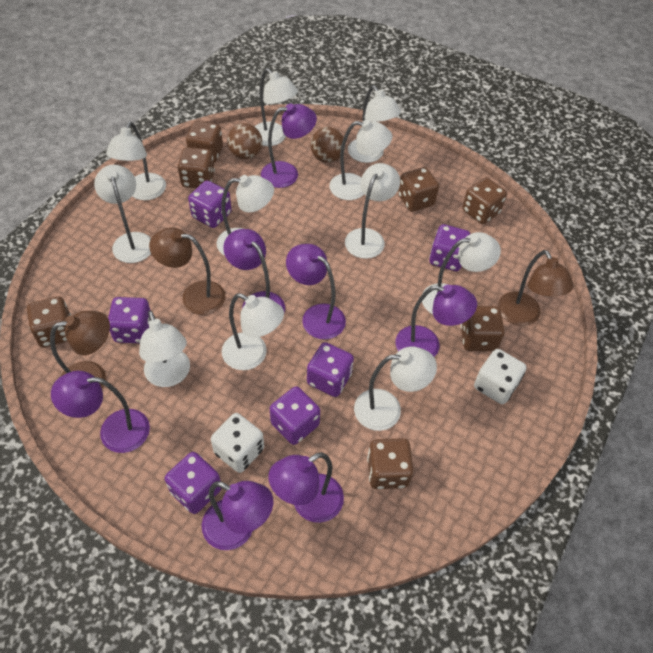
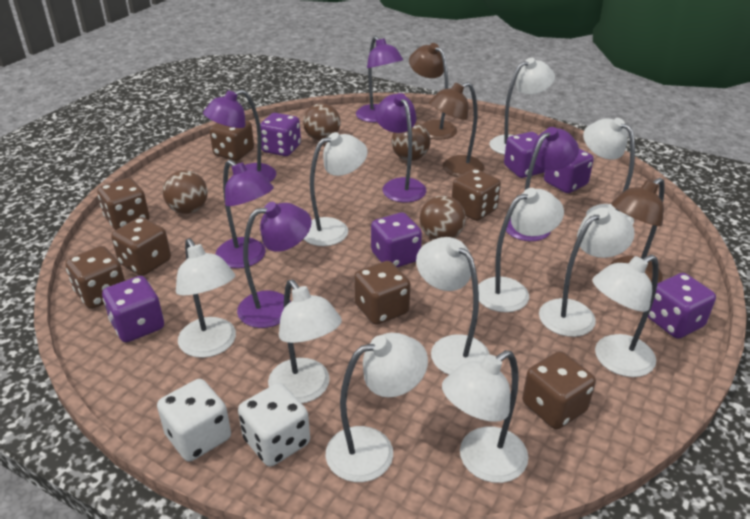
brown ball: [227,123,262,159] [311,127,345,163] = 2 -> [163,170,208,214] [303,103,341,141] [391,122,431,161] [420,196,466,240] = 4
purple lamp: [51,371,150,453] [202,481,273,550] [223,229,285,312] [261,103,317,188] [268,452,344,523] [286,244,346,339] [395,285,477,357] = 7 -> [203,89,276,182] [216,160,274,268] [237,202,312,328] [356,36,403,122] [375,93,426,202] [506,127,579,241] = 6

